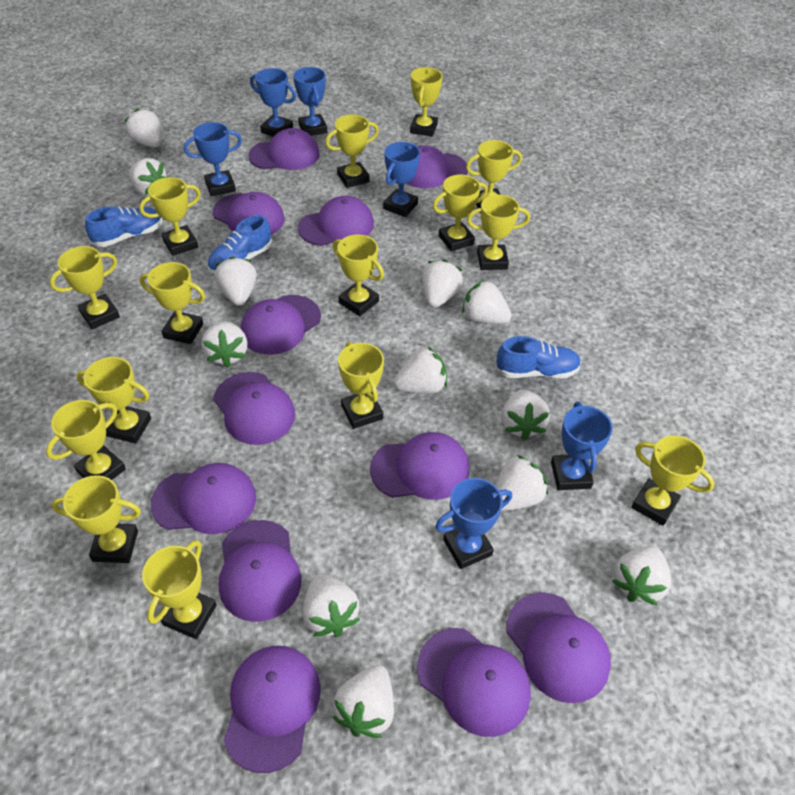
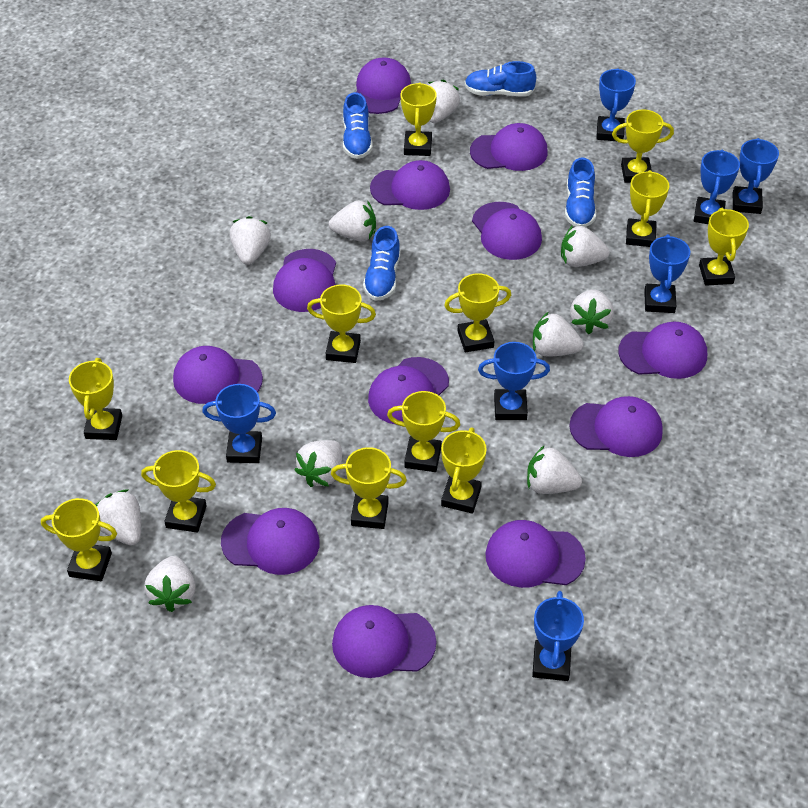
blue shoe: [85,206,163,247] [207,215,272,274] [496,336,581,378] = 3 -> [343,92,373,159] [363,226,401,301] [464,61,536,97] [565,157,596,227] = 4
blue trophy: [184,122,242,196] [250,68,296,137] [293,67,327,136] [383,142,420,217] [435,478,512,569] [551,402,613,490] = 6 -> [202,384,276,463] [478,342,550,420] [532,591,584,681] [596,68,636,141] [644,234,690,313] [694,150,740,224] [733,138,779,214] = 7
white strawberry: [125,108,161,147] [129,158,167,196] [202,321,247,368] [214,256,257,306] [303,574,360,637] [333,665,394,738] [394,347,447,394] [422,259,463,308] [462,280,512,324] [495,455,548,511] [502,389,550,440] [612,546,671,605] = 12 -> [96,490,141,546] [144,556,196,612] [230,216,271,265] [295,440,342,487] [329,200,376,241] [428,80,460,123] [527,445,582,494] [533,312,583,357] [561,225,610,267] [570,290,614,335] = 10
yellow trophy: [46,400,126,480] [50,246,120,329] [52,475,141,563] [76,357,151,443] [139,177,201,256] [140,262,205,344] [142,540,217,639] [325,115,379,188] [333,235,384,316] [338,342,384,429] [410,67,443,137] [433,174,488,252] [466,140,522,214] [467,194,530,270] [631,435,715,526] = 15 -> [41,498,117,581] [69,358,122,440] [141,450,216,533] [307,285,376,363] [331,447,407,529] [387,391,460,472] [400,82,437,156] [441,428,487,514] [444,273,511,353] [612,109,674,183] [626,170,669,247] [699,208,749,286] = 12

